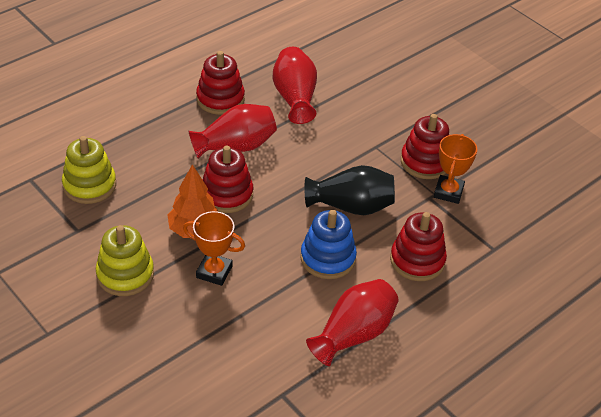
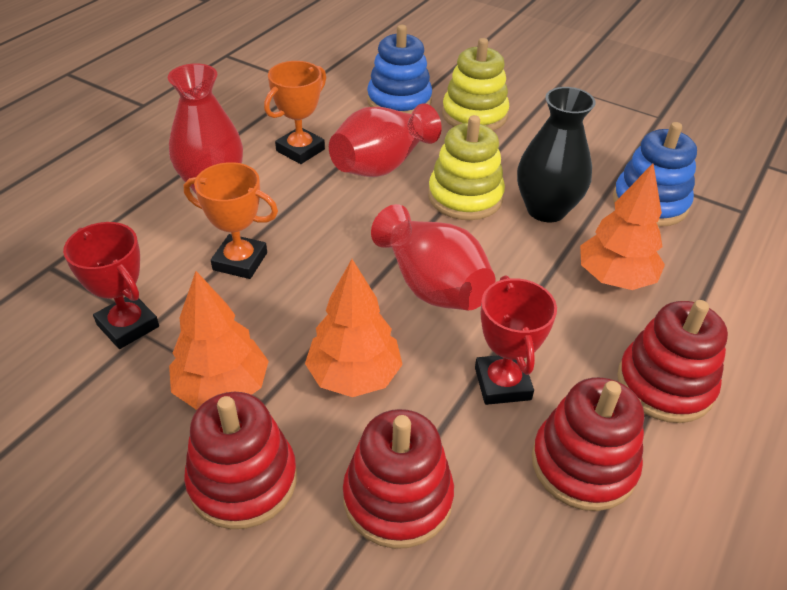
blue stacking toy: [300,210,357,279] = 1 -> [367,25,432,114] [613,122,697,227] = 2
orange tree: [168,164,219,238] = 1 -> [169,271,269,410] [305,259,403,397] [580,163,665,290] = 3
red trophy: none = 0 -> [63,222,159,349] [475,275,557,405] = 2

